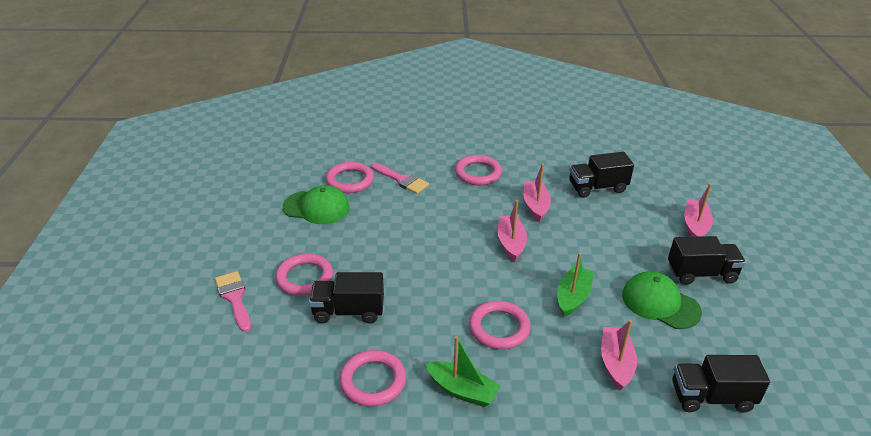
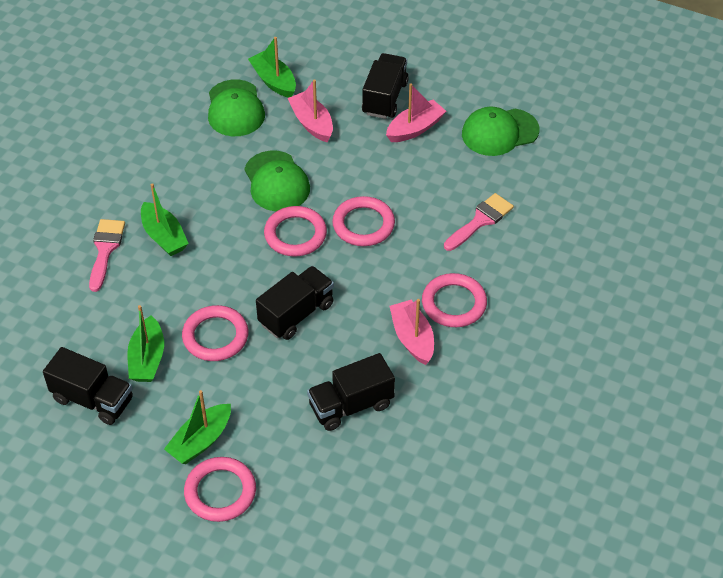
green boat: [426,336,500,407] [557,253,594,317] = 2 -> [127,305,164,382] [141,183,189,256] [164,390,231,464] [248,37,296,98] = 4
green cap: [283,185,350,224] [622,271,702,329] = 2 -> [208,79,265,136] [244,151,310,211] [462,106,539,156] = 3
pink boat: [498,200,527,262] [524,163,551,222] [601,320,637,390] [684,183,713,237] = 4 -> [288,79,333,142] [386,83,446,142] [390,299,434,365] = 3

